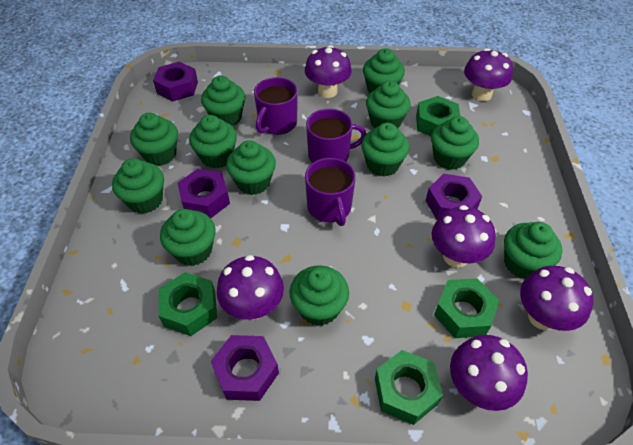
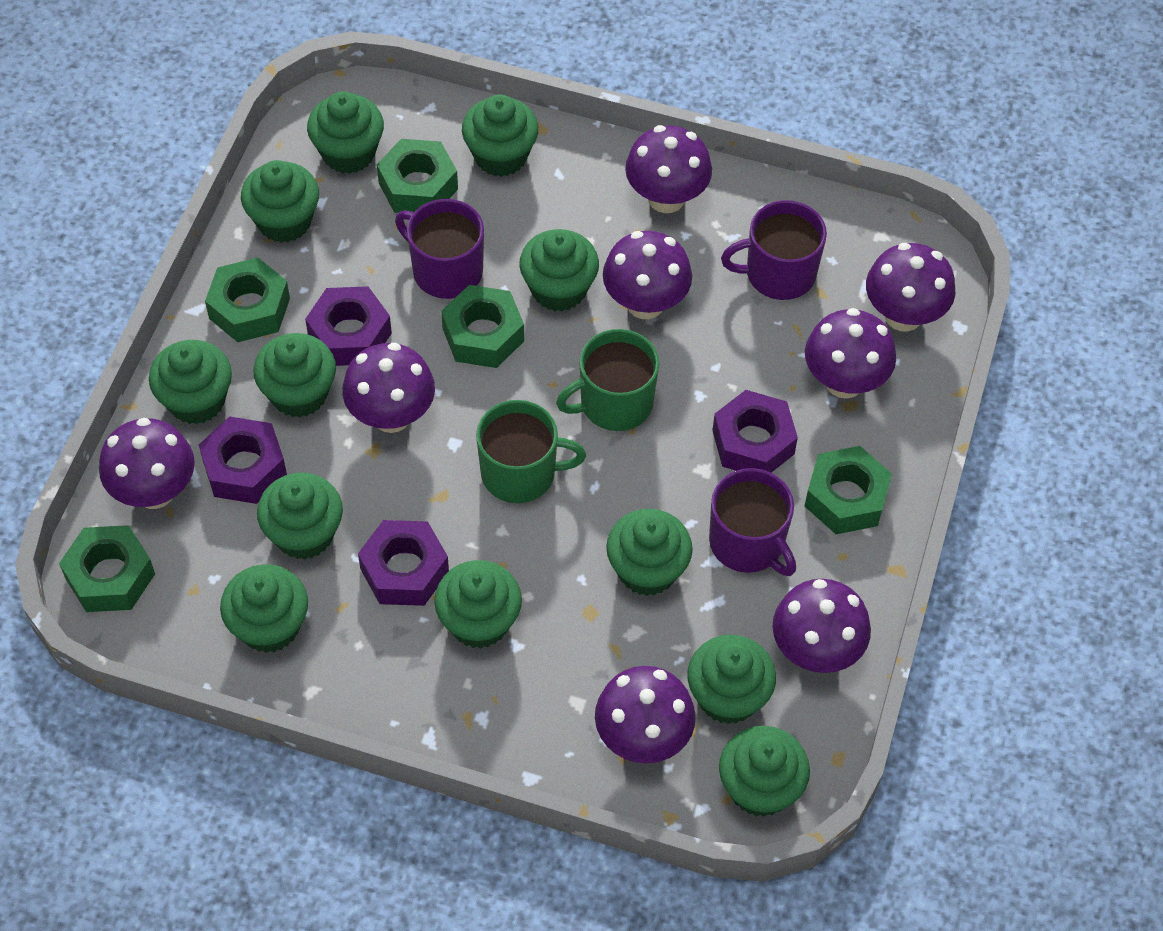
green mug: none = 0 -> [476,400,586,503] [556,329,659,431] = 2
green nut: [158,272,217,336] [375,350,443,425] [416,96,460,136] [434,278,499,338] = 4 -> [59,525,155,612] [205,258,290,342] [377,139,458,213] [441,285,524,368] [805,446,892,534] = 5
purple mushroom: [217,255,284,320] [305,45,352,98] [432,205,496,268] [450,335,528,411] [464,48,513,101] [520,266,594,331] = 6 -> [99,418,195,509] [342,343,435,433] [595,666,696,763] [603,231,692,319] [625,125,712,213] [772,579,871,673] [805,308,896,399] [866,243,955,332] = 8

